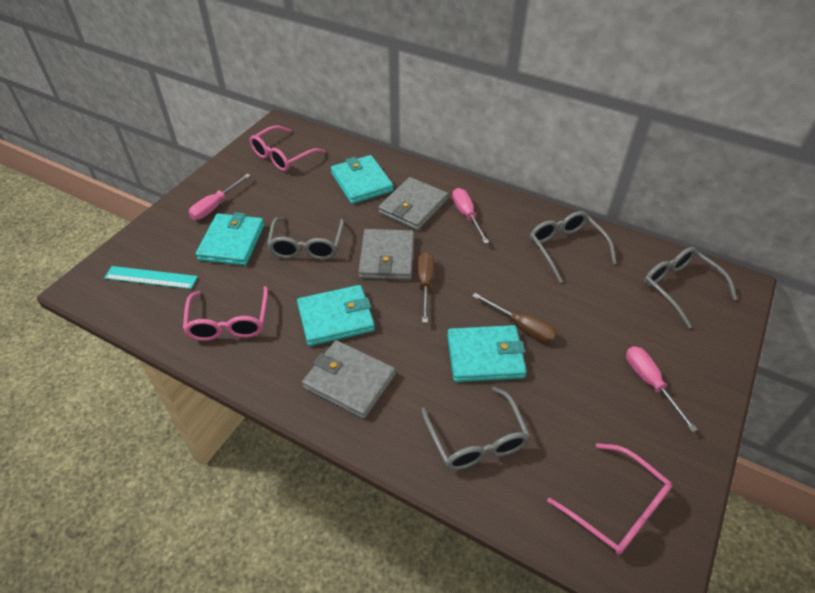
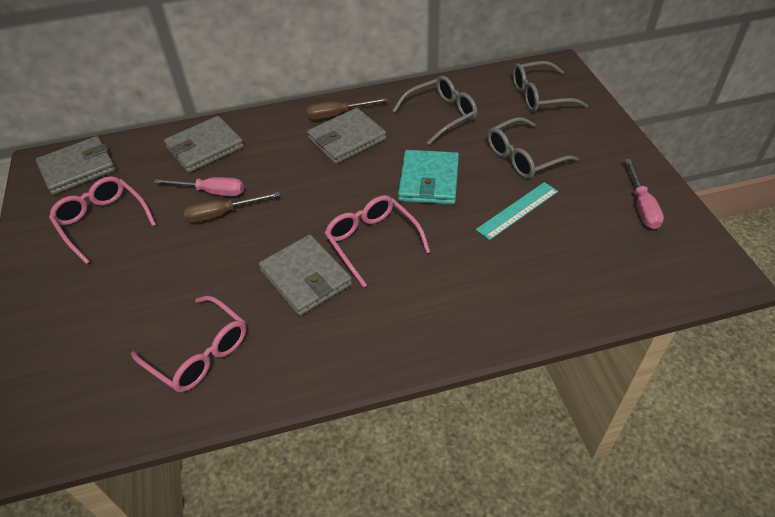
grey glasses: [267,217,344,260] [421,387,530,470] [530,211,616,283] [644,247,737,328] = 4 -> [392,76,477,145] [487,117,579,179] [513,61,588,112] = 3
grey wallet: [302,340,396,419] [358,229,414,280] [378,177,448,230] = 3 -> [36,136,116,195] [164,116,244,173] [259,235,352,316] [307,108,386,164] = 4
pink screwdriver: [189,174,251,220] [452,188,489,244] [626,346,698,432] = 3 -> [153,177,244,196] [625,159,664,229] = 2
turquoise wallet: [196,212,264,266] [297,285,375,346] [331,155,393,204] [447,325,527,382] = 4 -> [398,150,459,204] = 1

